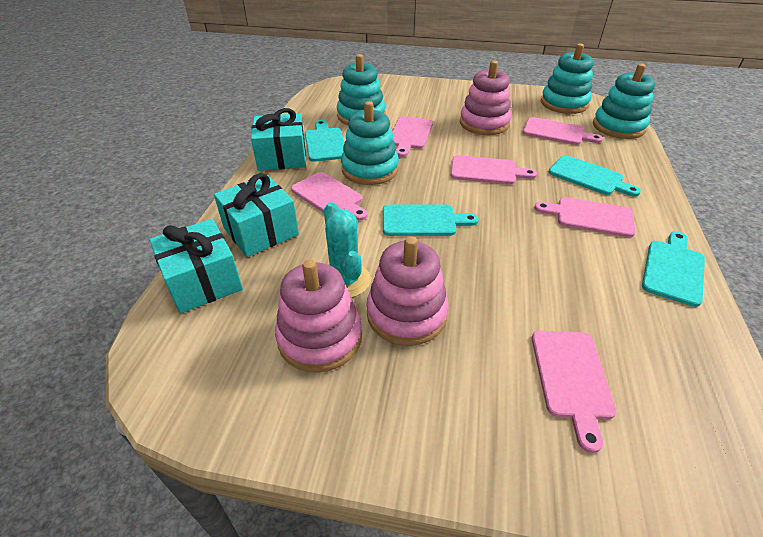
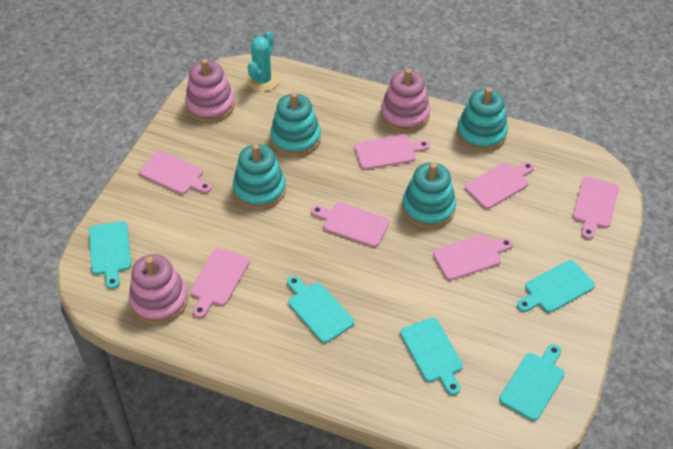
pink cutting board: [291,172,368,221] [392,116,433,157] [451,155,537,184] [523,117,603,145] [532,331,616,453] [534,197,635,238] = 6 -> [139,151,212,194] [190,248,250,318] [311,202,390,247] [355,135,430,170] [433,234,513,280] [465,162,534,209] [573,177,619,239] = 7
turquoise cutting board: [305,120,344,162] [383,204,479,236] [549,155,641,197] [642,231,705,307] = 4 -> [89,221,131,289] [287,276,354,343] [400,318,463,395] [499,344,565,421] [517,260,595,313] = 5
turquoise gift: [149,219,243,314] [214,173,299,257] [251,108,306,171] = 3 -> none = 0

